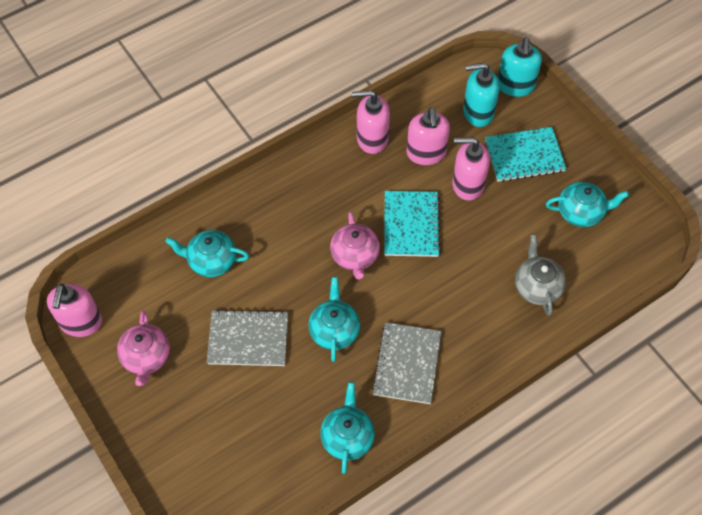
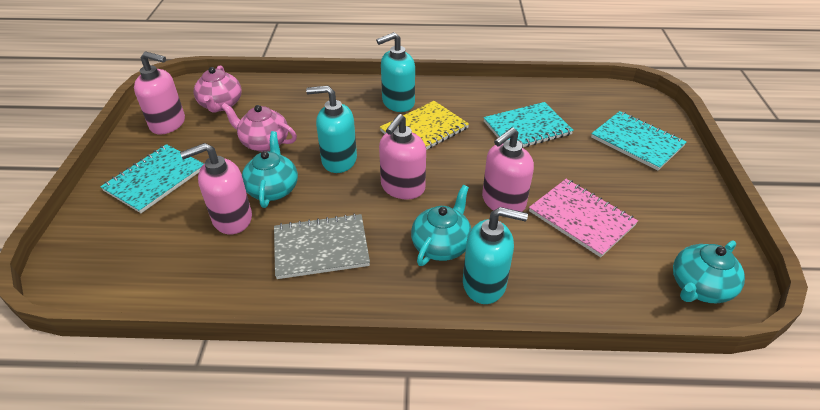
grey notebook: [207,309,288,366] [372,322,442,404] = 2 -> [274,213,370,279] = 1
grey teapot: [515,234,566,316] = 1 -> none = 0
pink notebook: none = 0 -> [529,179,638,257] = 1
turquoise notebook: [384,191,441,257] [485,127,566,182] = 2 -> [100,144,204,213] [484,102,574,148] [591,111,686,170] = 3
turquoise soap dispenser: [463,63,500,127] [498,37,542,97] = 2 -> [306,86,357,173] [376,32,415,112] [463,207,528,304] = 3
turquoise teapot: [165,230,249,277] [308,277,360,362] [320,382,375,474] [546,182,629,227] = 4 -> [242,131,298,208] [411,185,472,266] [673,240,745,303] = 3
yellow notebook: none = 0 -> [380,101,469,150] = 1

